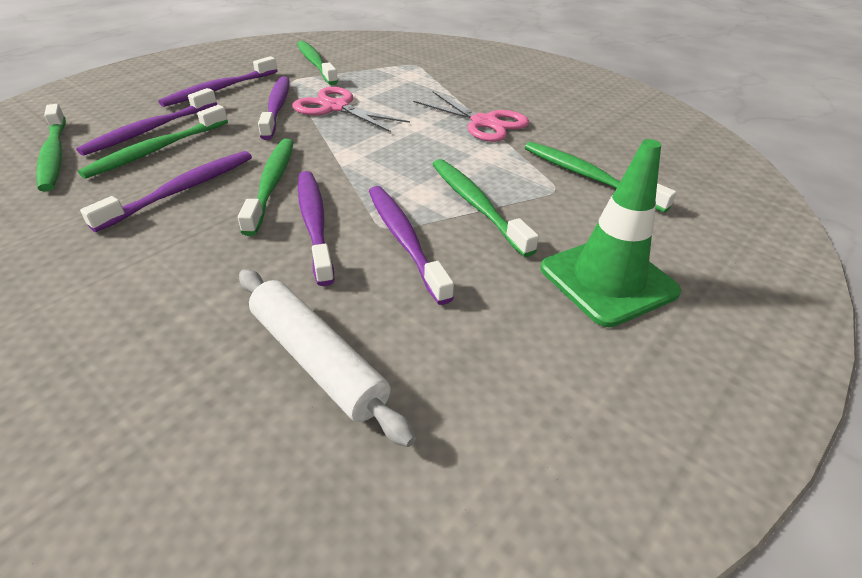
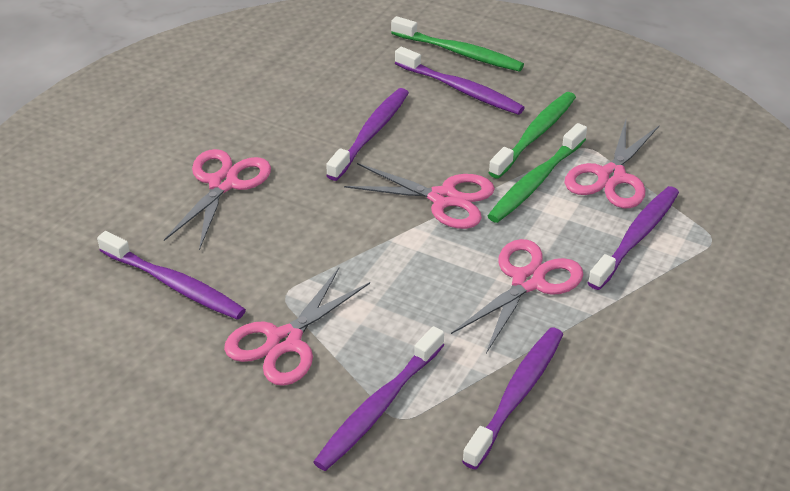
green toothbrush: [36,104,66,192] [78,105,228,179] [238,139,294,236] [297,41,338,85] [432,159,539,257] [525,142,677,213] = 6 -> [391,16,524,72] [487,123,587,223] [488,92,576,179] = 3
green traffic cone: [540,139,681,327] = 1 -> none = 0
pink scissors: [292,87,410,132] [413,91,529,142] = 2 -> [164,149,271,250] [224,268,370,386] [344,163,495,229] [451,239,583,353] [565,120,659,208] = 5
white rolling pin: [239,269,416,447] = 1 -> none = 0

